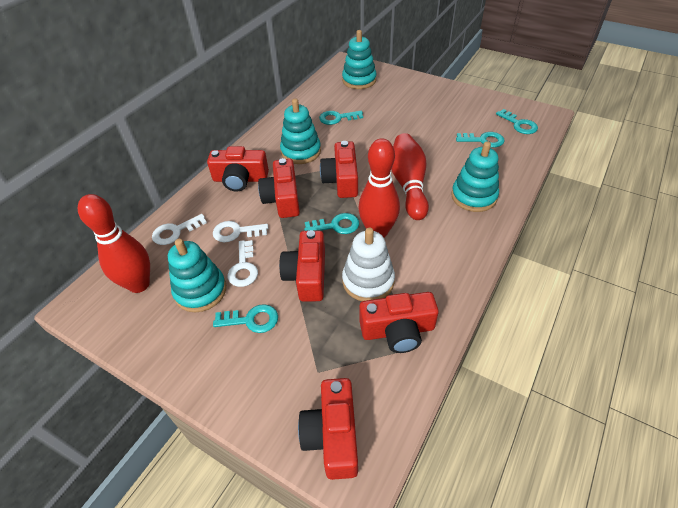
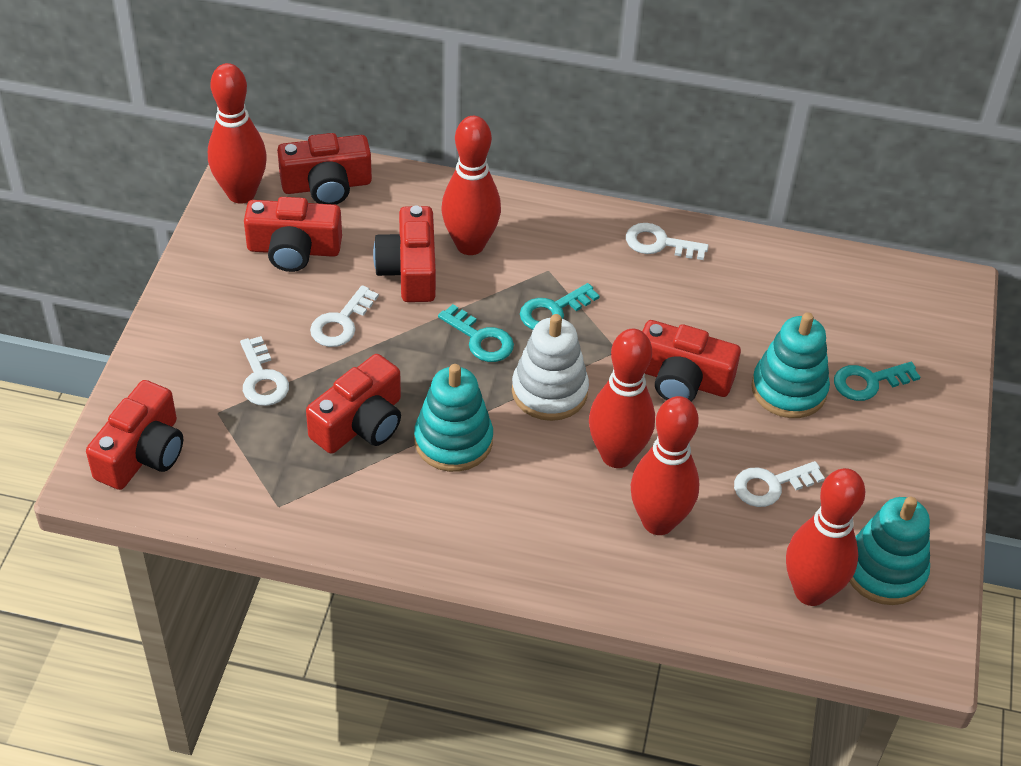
red bowling pin: [78,194,150,293] [358,138,400,237] [391,133,429,220] = 3 -> [208,63,267,203] [442,116,501,255] [589,329,655,468] [631,396,699,535] [786,468,866,606] = 5
turquoise key: [213,304,278,333] [304,213,359,234] [319,111,363,125] [456,132,504,147] [496,109,538,134] = 5 -> [438,304,514,362] [520,283,600,330] [834,362,920,401] = 3
turquoise stacking toy: [168,239,226,312] [280,99,321,164] [342,30,377,89] [451,141,499,212] = 4 -> [414,364,493,472] [751,312,830,418] [849,497,930,605] = 3
white key: [152,214,207,245] [213,221,268,242] [228,240,258,287] = 3 -> [240,336,289,406] [310,285,379,347] [626,223,709,260] [734,461,825,507] = 4

